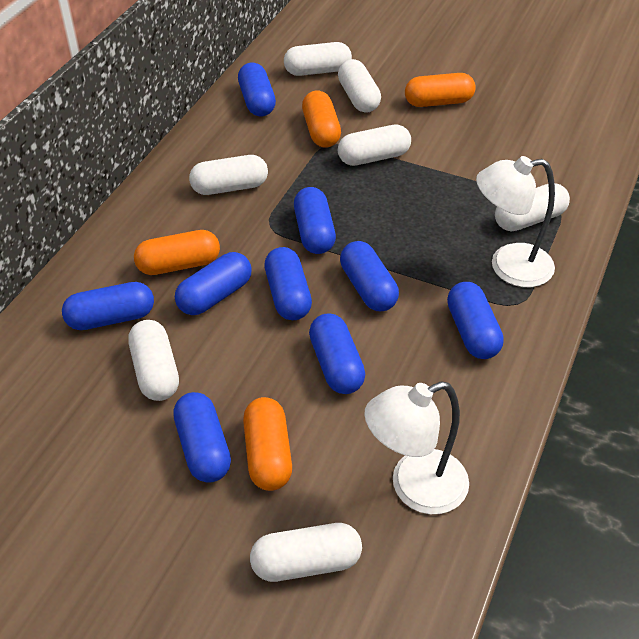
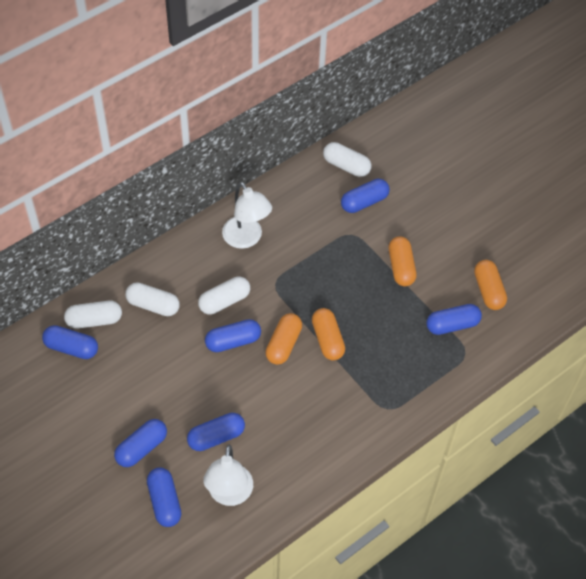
blue capsule: [62,282,154,330] [173,392,231,483] [175,252,252,315] [238,63,276,116] [264,247,312,320] [294,187,336,254] [309,314,365,394] [340,241,399,311] [447,282,504,359] = 9 -> [42,325,98,359] [114,419,167,467] [147,468,181,527] [187,413,245,451] [205,319,261,352] [341,179,390,213] [426,304,482,335] = 7
white capsule: [128,320,179,401] [189,155,268,195] [250,523,362,582] [284,42,352,76] [338,59,381,113] [338,124,411,166] [495,183,570,231] = 7 -> [64,301,122,329] [125,282,180,316] [198,276,250,315] [323,142,371,177] = 4

